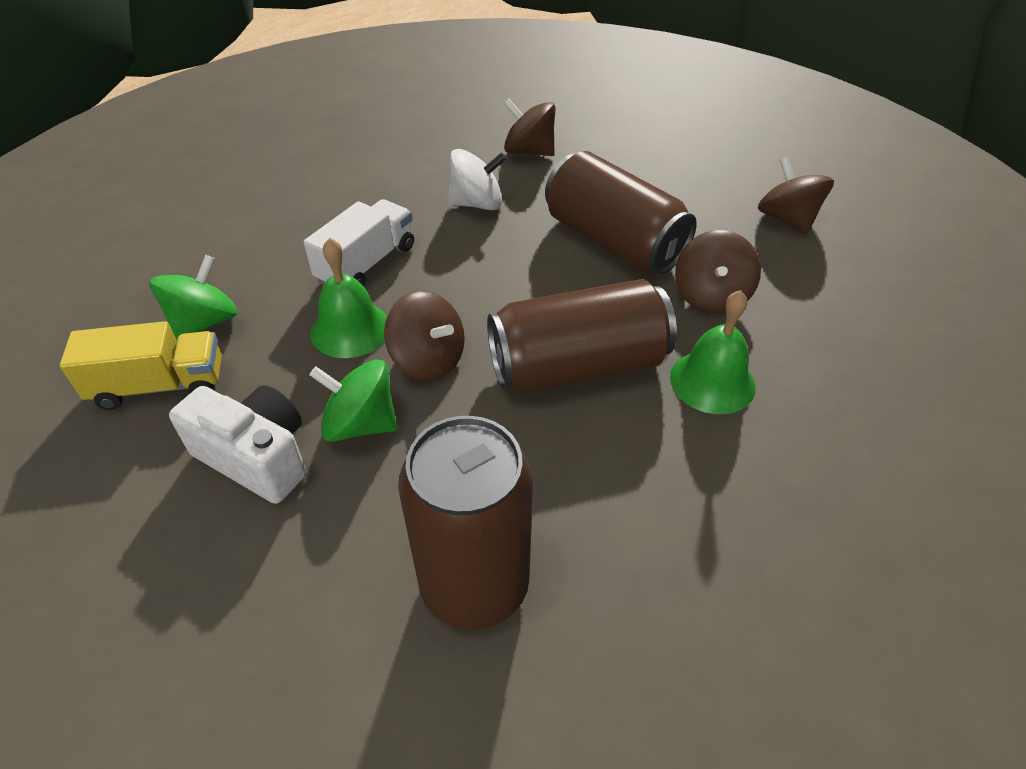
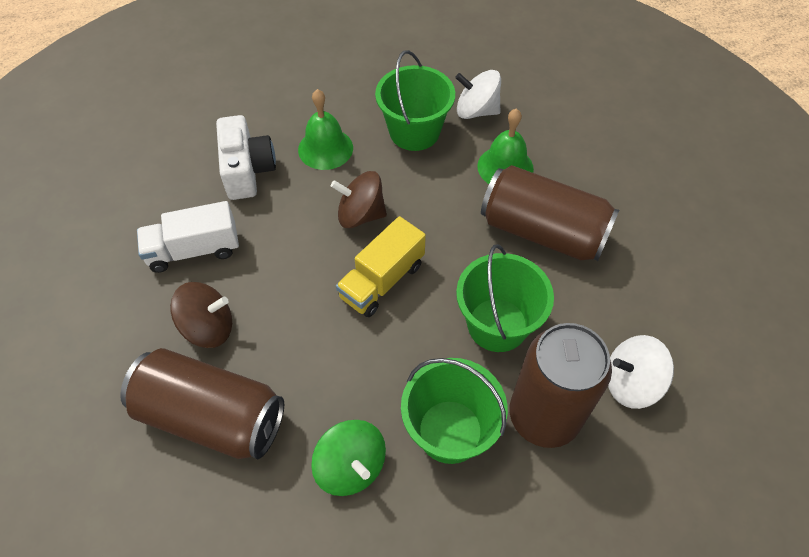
brown spinning top: [384,291,465,381] [504,99,555,156] [675,230,761,314] [758,157,834,234] = 4 -> [170,282,232,348] [331,171,387,229] = 2
green bucket: none = 0 -> [375,50,455,151] [401,358,508,464] [456,244,554,352] = 3
green spinning top: [149,255,238,340] [309,359,397,442] = 2 -> [311,420,386,496] = 1
white spinning top: [447,149,506,210] = 1 -> [455,70,501,119] [608,335,674,409] = 2

